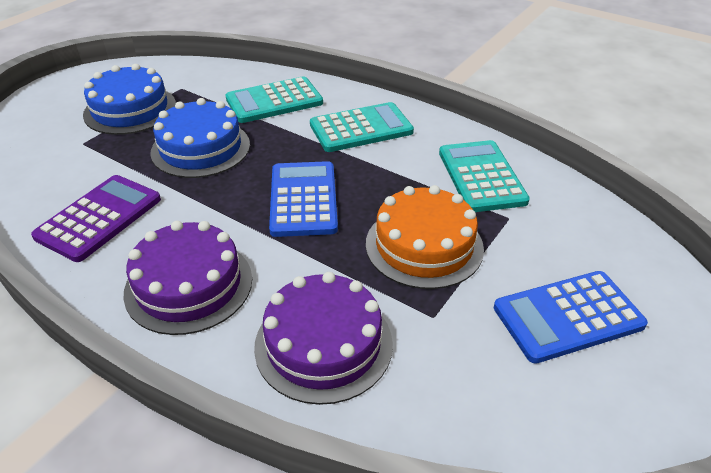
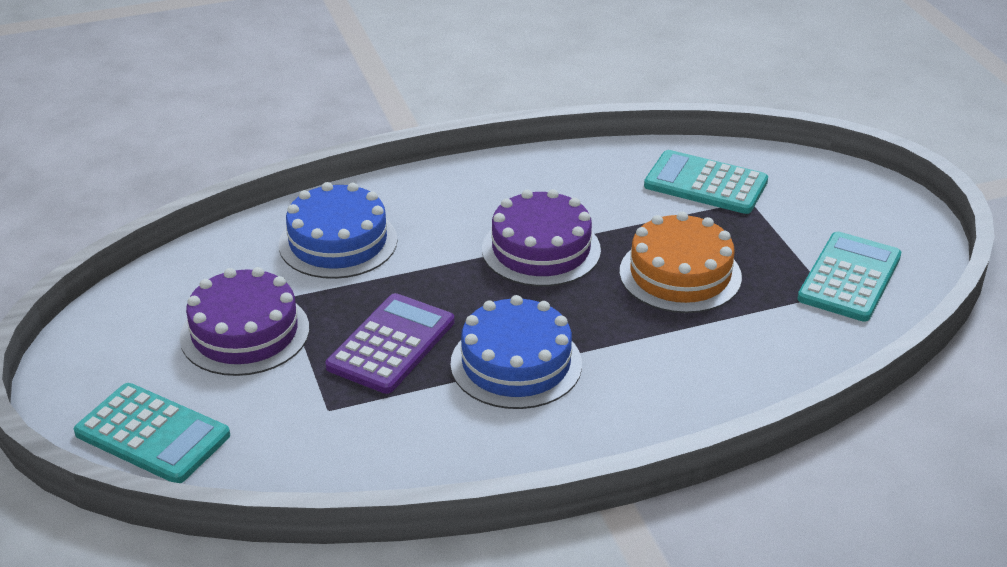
blue calculator: [269,161,338,237] [494,271,648,364] = 2 -> none = 0

